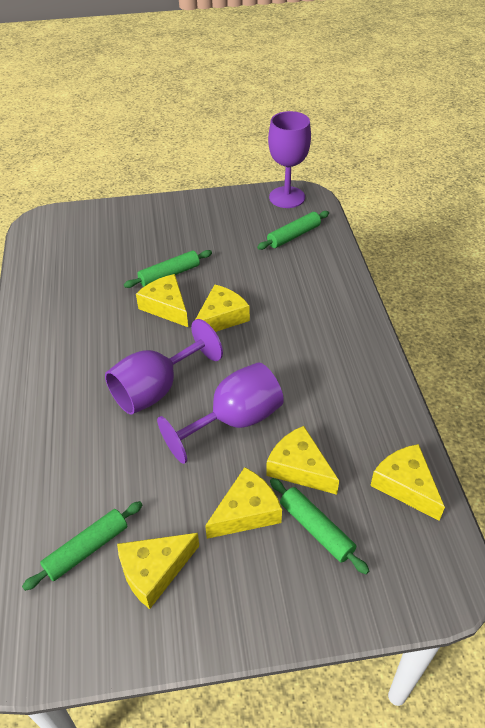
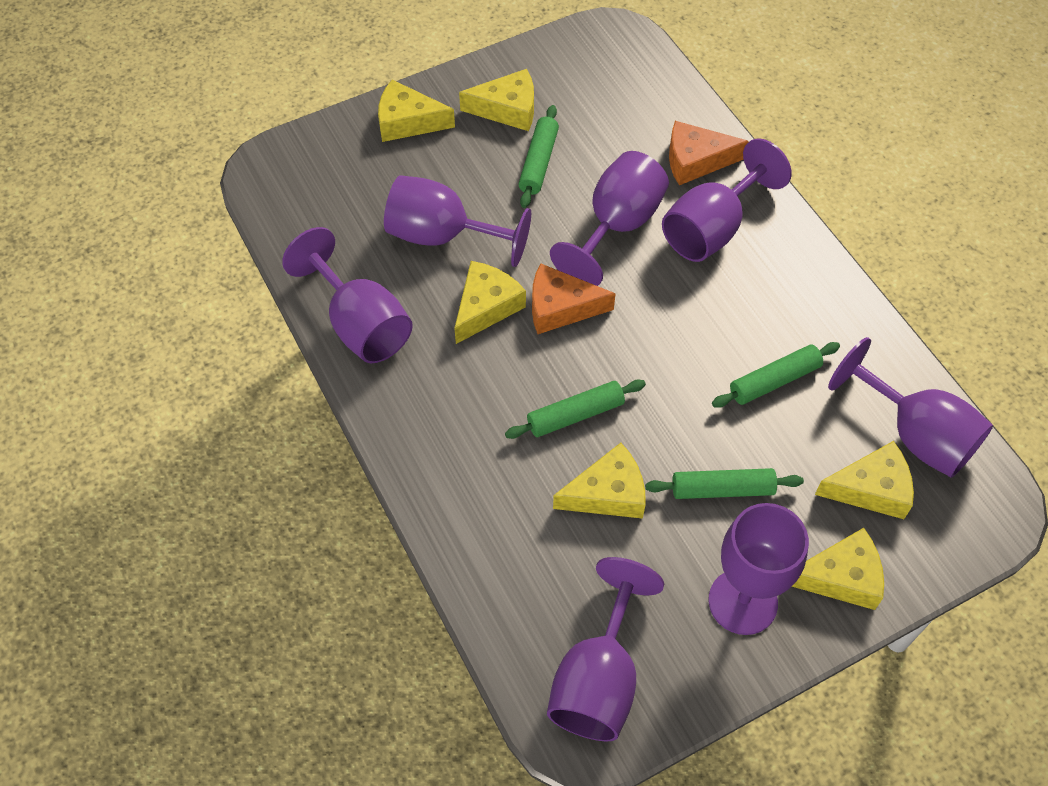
orange cheese: none = 0 -> [532,263,616,334] [669,121,749,185] = 2
purple goblet: [105,319,223,415] [157,362,284,464] [268,111,311,208] = 3 -> [282,227,413,363] [384,175,531,267] [547,557,664,741] [550,151,669,286] [662,138,792,262] [708,503,809,635] [828,337,993,478] = 7

